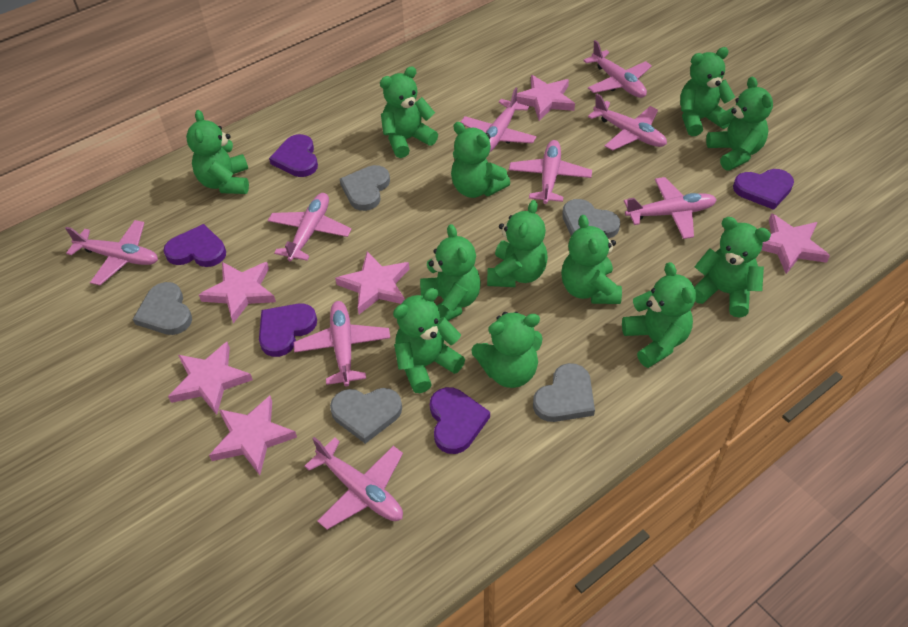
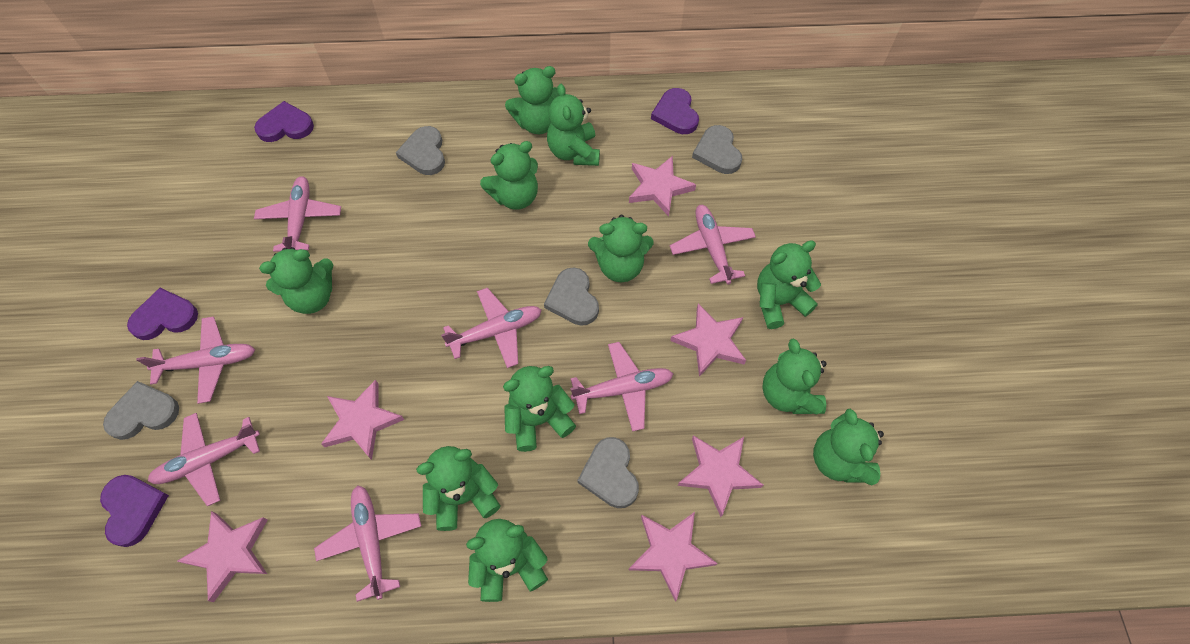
green teddy bear: [186,110,249,194] [380,66,438,158] [393,288,465,393] [420,224,481,321] [451,122,510,198] [471,312,542,388] [487,200,548,287] [561,215,622,304] [622,262,696,368] [680,47,735,136] [694,217,771,318] [706,77,773,170] = 12 -> [259,247,333,314] [416,446,501,531] [466,519,548,602] [480,141,538,210] [503,366,576,452] [505,66,559,134] [547,84,600,166] [588,215,653,282] [757,240,821,329] [762,338,827,414] [813,409,884,485] = 11
pink plane: [65,220,158,285] [268,193,352,261] [294,301,390,387] [304,437,403,530] [461,88,537,153] [509,140,592,204] [583,40,652,98] [588,93,667,151] [624,177,717,239] = 9 -> [136,316,255,404] [148,413,260,506] [254,176,341,252] [314,485,421,602] [441,288,542,368] [570,342,673,432] [670,205,756,284] = 7
purple heart: [163,224,226,267] [259,303,317,357] [269,134,318,177] [430,387,490,454] [733,169,794,210] = 5 -> [100,475,169,547] [127,288,198,340] [254,101,314,142] [651,88,699,134] = 4

